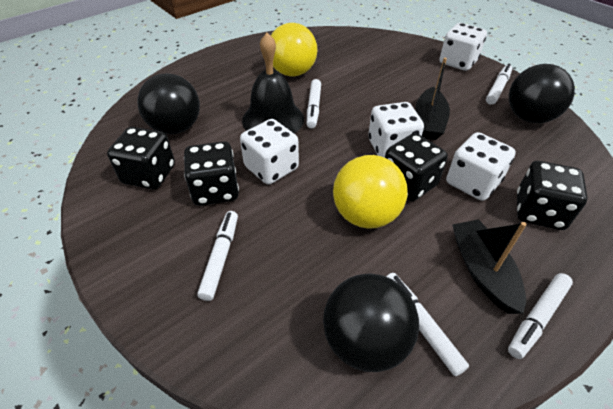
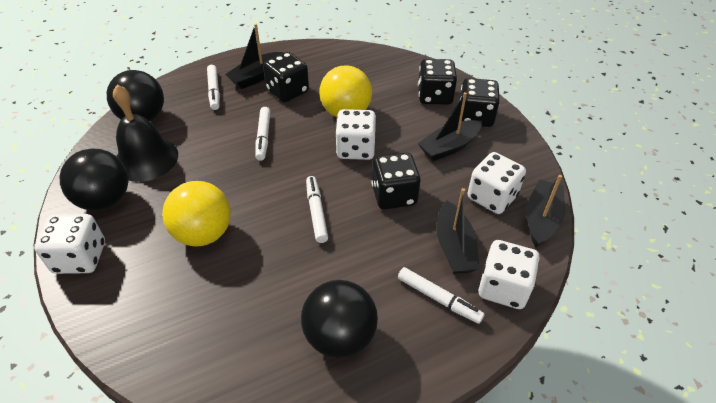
black boat: [416,58,450,140] [452,219,527,314] = 2 -> [225,24,284,89] [418,92,482,161] [436,188,479,274] [526,175,565,247] = 4
white marker: [197,211,238,301] [307,79,321,128] [386,273,469,376] [486,64,512,105] [508,273,573,359] = 5 -> [207,65,220,110] [255,107,271,161] [306,176,328,243] [398,267,484,324] = 4

